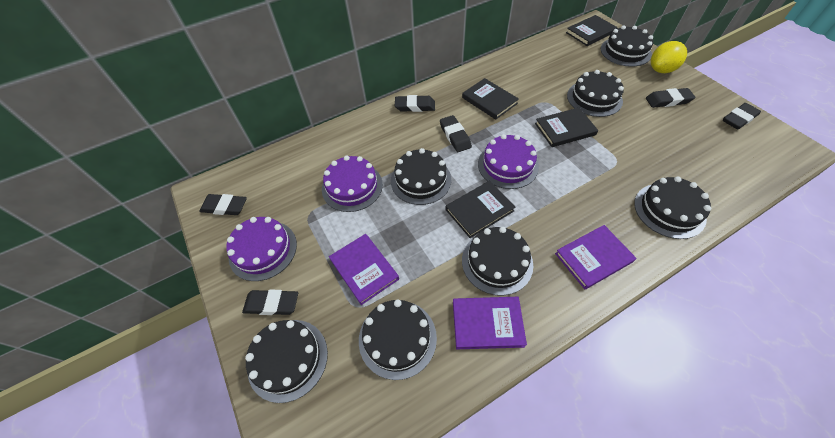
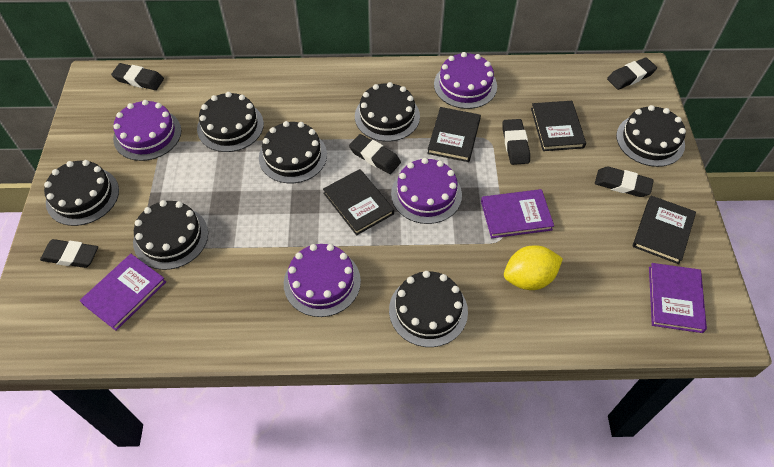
purple cake: [226,217,297,281] [322,155,383,212] [478,134,539,189] = 3 -> [113,100,181,161] [284,244,361,317] [391,158,462,224] [434,52,497,109] = 4

